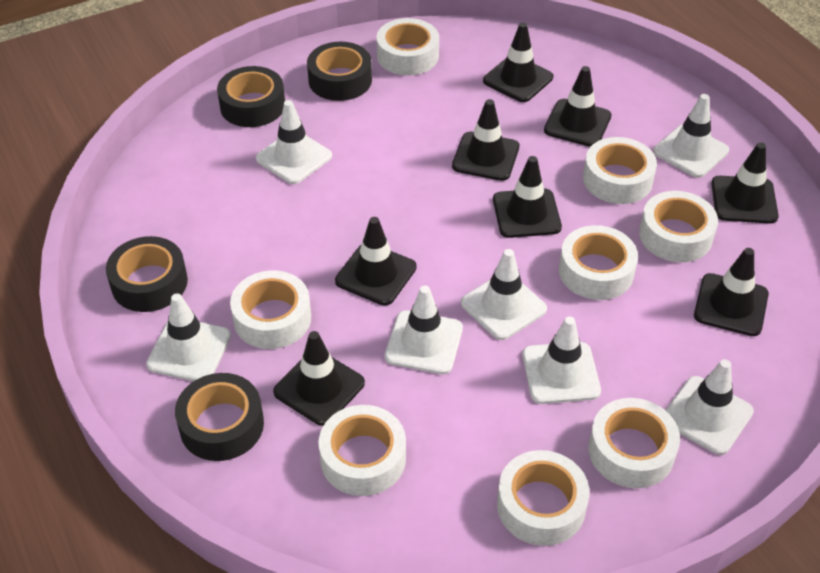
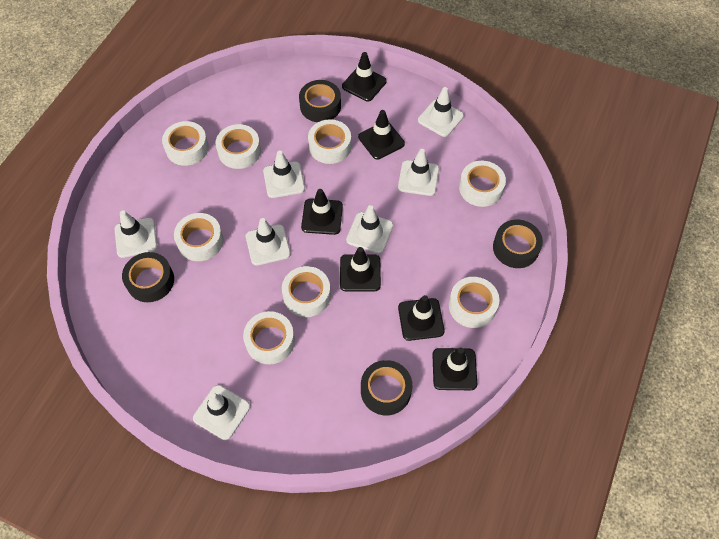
black traffic cone: [273,331,365,426] [335,217,417,306] [452,99,520,181] [483,22,553,102] [493,156,562,238] [544,66,612,147] [694,248,769,336] [711,143,779,224] = 8 -> [301,189,343,235] [340,247,381,291] [342,52,387,102] [358,110,405,160] [398,295,445,341] [432,348,477,390] = 6

